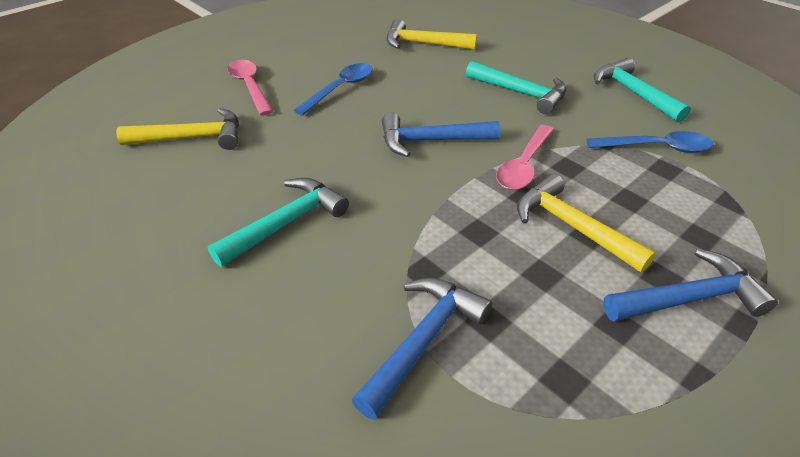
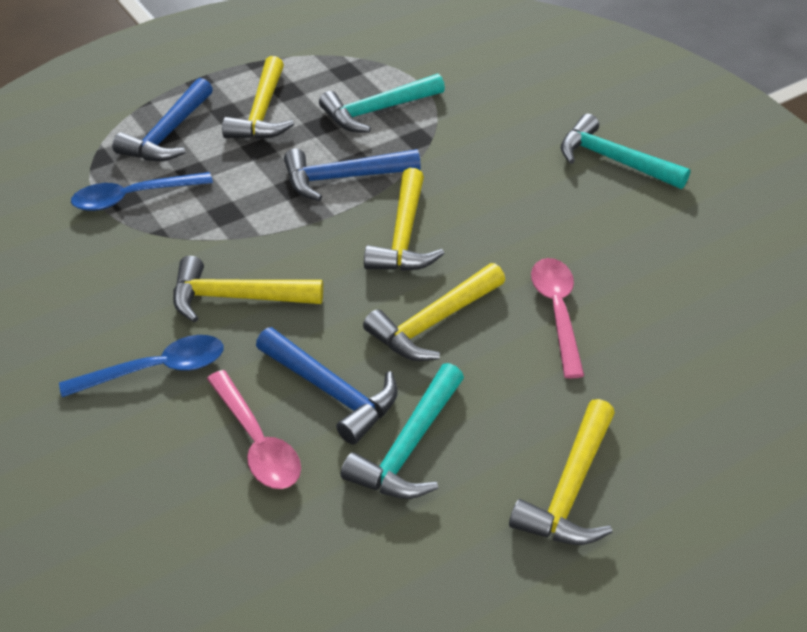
yellow hammer: [117,108,239,150] [386,19,477,50] [517,173,656,272] = 3 -> [173,256,323,323] [222,56,294,139] [363,263,505,361] [364,168,445,271] [509,399,615,545] = 5

